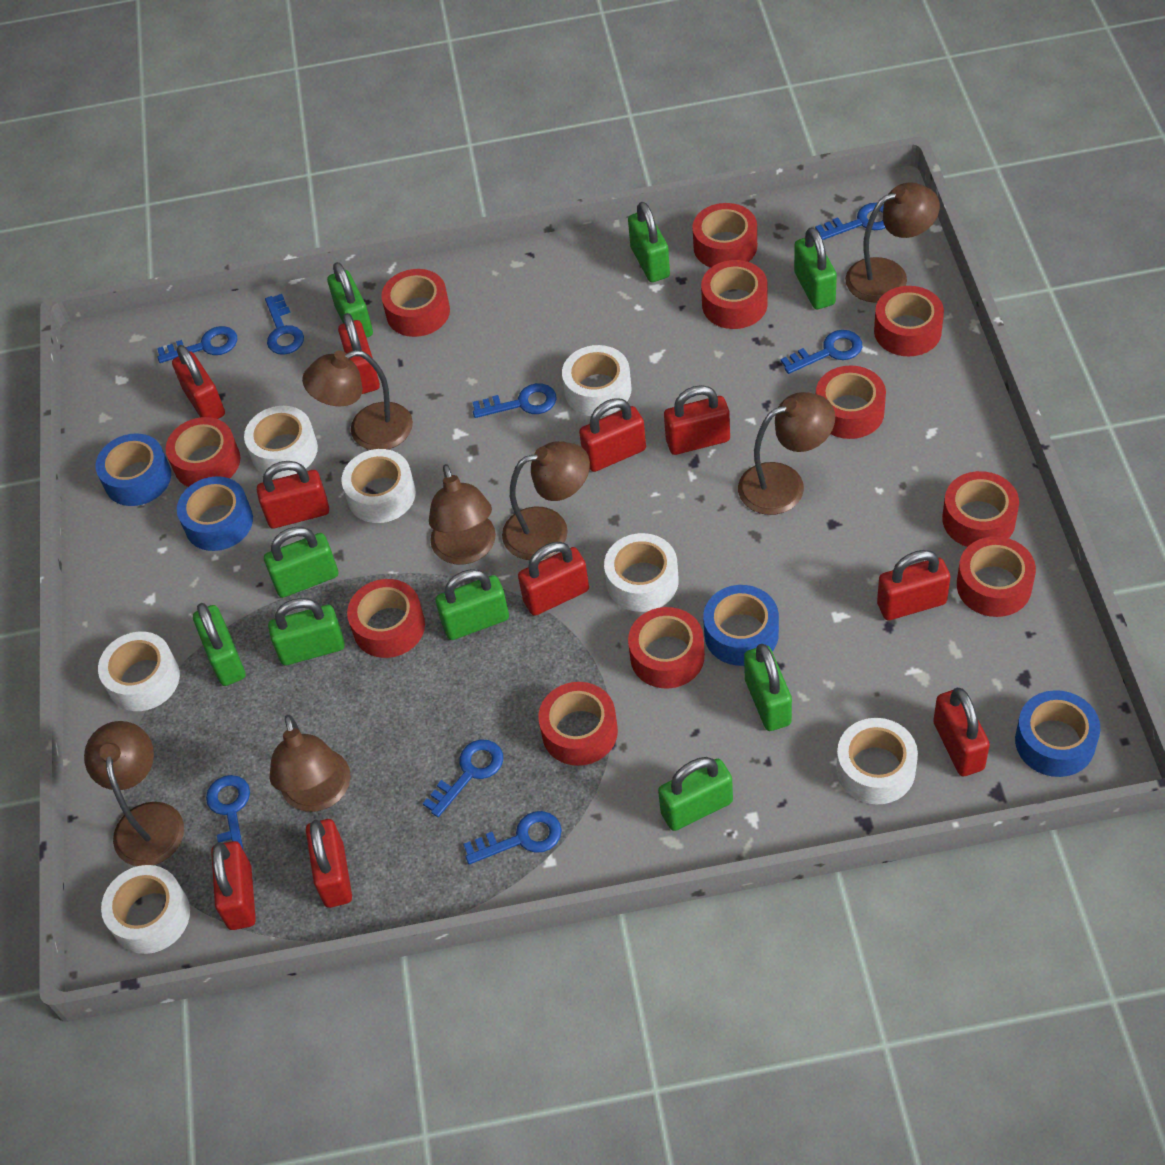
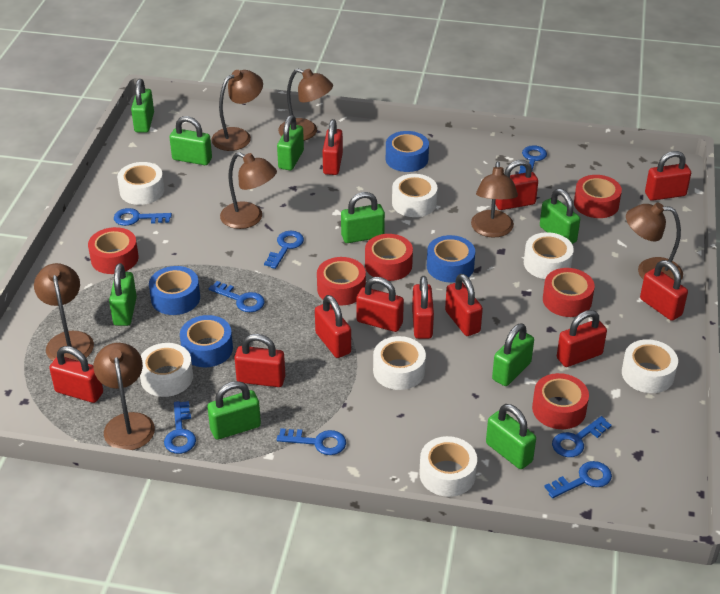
red padlock: [172,345,225,419] [211,841,256,930] [257,461,329,528] [306,819,352,908] [338,313,380,394] [518,542,589,616] [579,398,646,472] [664,385,730,455] [877,550,950,620] [933,688,990,776] = 10 -> [49,346,103,403] [234,334,285,387] [315,295,351,358] [322,119,343,175] [357,277,404,332] [412,276,434,339] [445,274,483,336] [495,160,538,210] [557,310,607,367] [640,260,688,321] [645,151,691,201] = 11
red tape: [166,417,240,487] [347,579,425,658] [381,269,450,337] [539,682,618,766] [628,607,705,688] [692,203,757,268] [701,260,767,329] [816,365,886,439] [874,286,944,356] [942,471,1019,547] [957,536,1036,617] = 11 -> [88,227,139,274] [317,257,366,305] [365,234,413,281] [532,373,589,429] [543,268,595,317] [574,175,622,218] = 6

